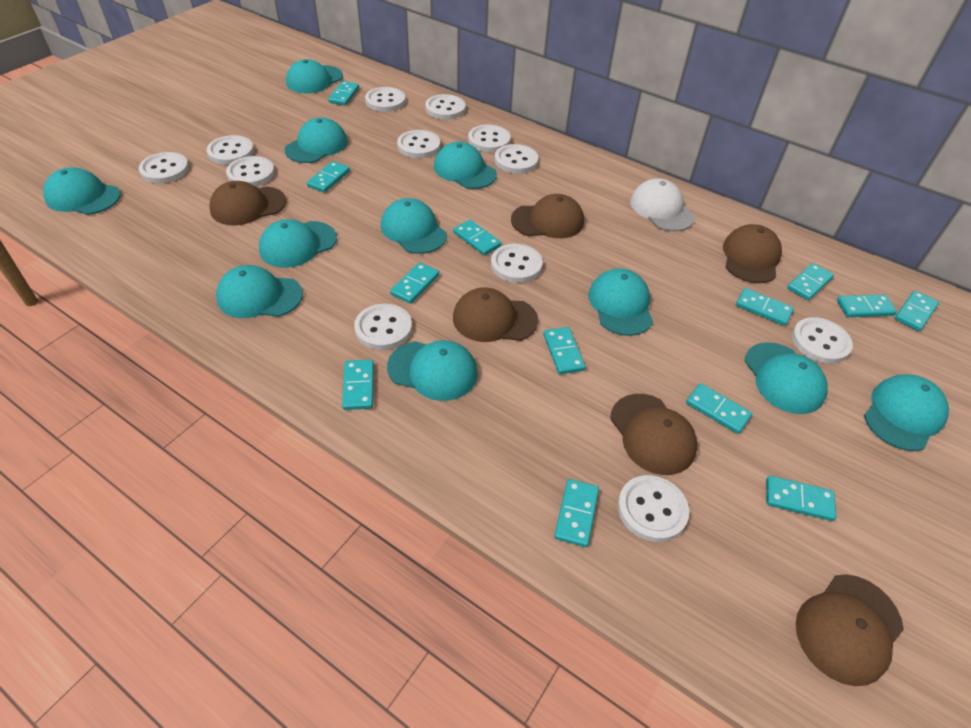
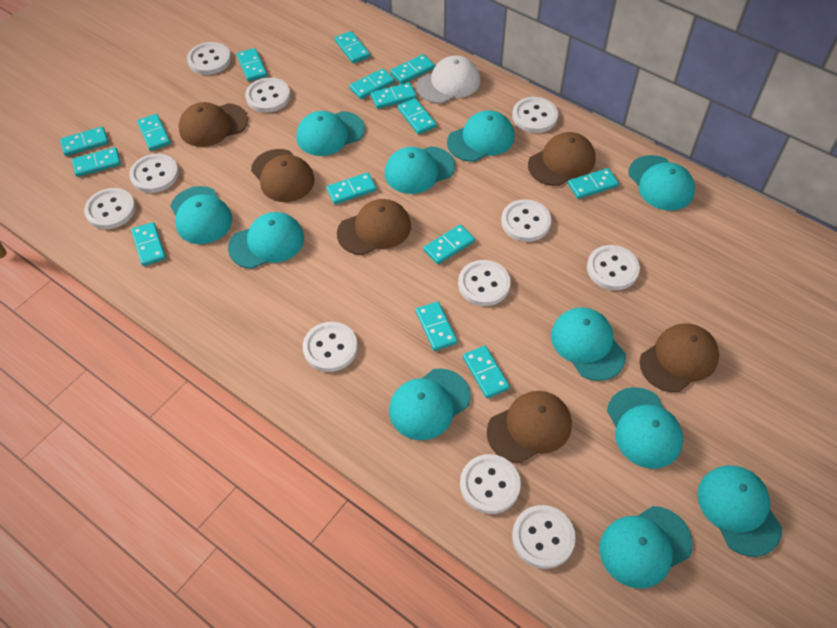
turquoise domino: [307,161,350,193] [328,81,359,105] [342,360,374,410] [390,262,439,304] [453,220,501,255] [544,327,585,374] [554,479,599,547] [686,383,752,434] [736,288,794,326] [766,476,836,521] [787,263,834,300] [837,294,897,317] [895,290,939,331] = 13 -> [60,127,108,156] [72,147,121,177] [131,222,166,266] [137,114,171,151] [237,48,267,81] [326,173,377,204] [335,31,370,63] [349,69,395,99] [371,82,417,109] [390,54,435,84] [397,98,436,134] [416,301,457,351] [424,225,475,264] [463,346,510,398] [568,168,619,199] = 15
white button: [139,152,189,183] [207,135,254,165] [226,156,275,187] [354,304,412,350] [365,87,406,112] [397,130,441,158] [425,94,466,120] [468,125,511,152] [491,244,543,283] [495,144,538,174] [617,475,689,542] [792,317,853,364] = 12 -> [84,188,136,229] [129,154,179,193] [187,42,231,75] [245,78,290,113] [303,322,358,372] [458,260,511,306] [460,454,521,514] [501,199,551,242] [512,97,558,133] [512,505,576,569] [587,245,640,290] = 11

